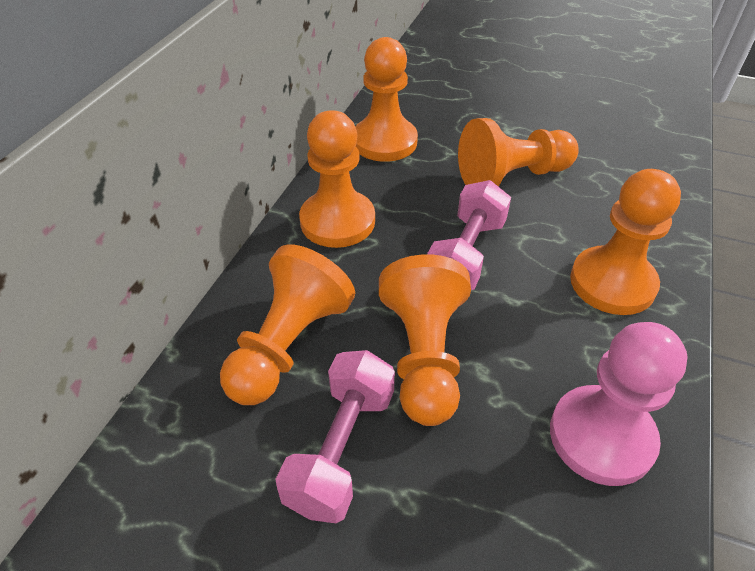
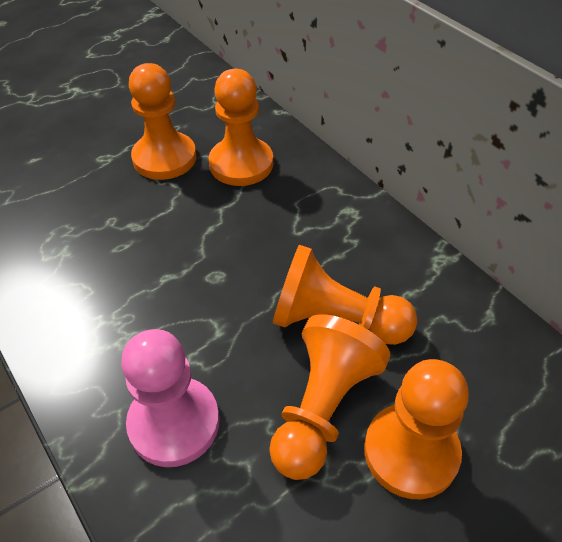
orange pawn: [220,244,355,405] [299,110,375,248] [355,37,418,162] [379,255,471,426] [458,118,579,187] [570,169,681,315] = 6 -> [129,63,196,180] [209,69,273,186] [269,314,391,480] [273,245,417,345] [364,359,469,499] = 5
pink dumbbell: [275,350,395,523] [427,180,511,290] = 2 -> none = 0

